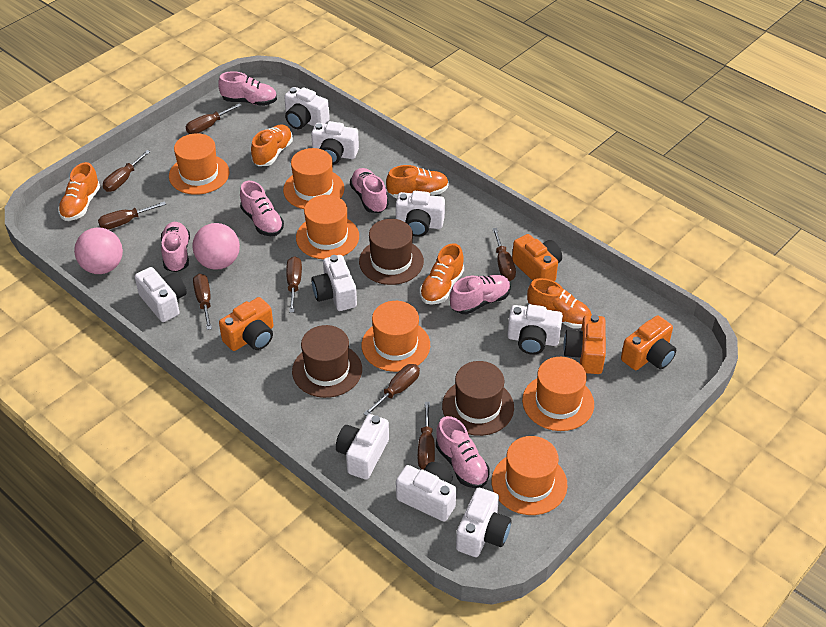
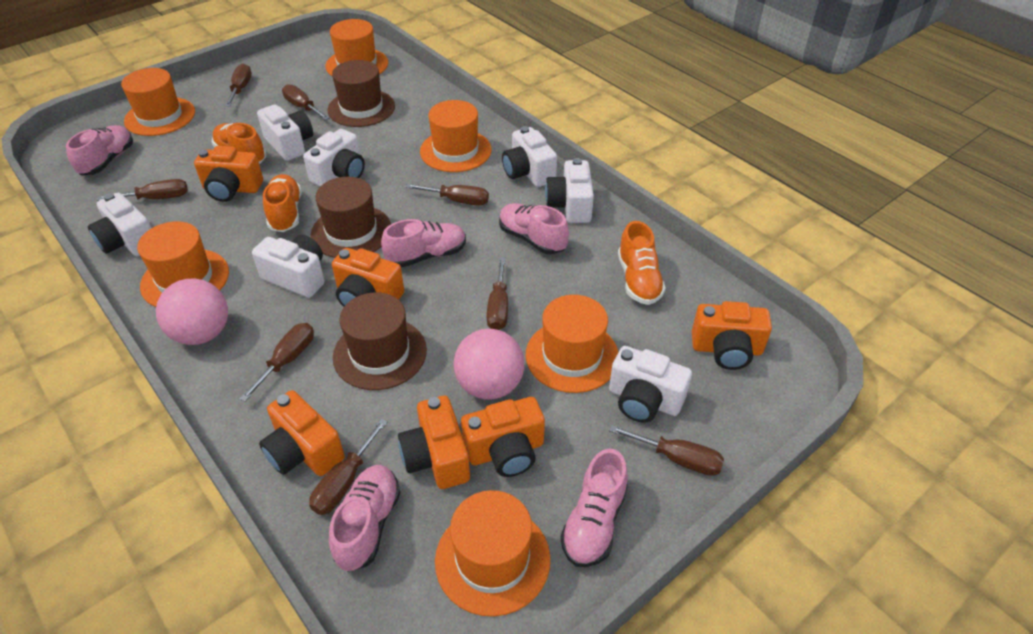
orange camera: [219,297,273,351] [512,234,562,281] [563,315,606,374] [621,315,676,370] = 4 -> [194,146,263,202] [259,390,345,476] [332,248,404,307] [398,396,470,489] [461,397,545,477] [692,301,772,370] = 6
orange shoe: [58,162,100,221] [251,124,293,166] [386,165,449,198] [420,243,464,305] [527,278,592,328] = 5 -> [212,123,266,164] [263,174,302,232] [618,221,666,305] = 3
pink shoe: [161,222,190,272] [218,71,277,106] [240,181,284,236] [350,168,388,213] [436,416,490,488] [450,275,511,314] = 6 -> [66,125,133,176] [329,465,400,571] [381,219,466,267] [499,203,569,254] [561,449,628,567] = 5
white camera: [135,267,187,322] [284,87,330,129] [311,121,359,165] [311,255,357,311] [336,414,389,480] [396,191,445,237] [396,462,456,521] [456,488,511,557] [507,304,563,355] = 9 -> [88,193,151,257] [252,235,325,298] [257,105,313,161] [303,129,365,186] [502,126,557,187] [545,158,594,223] [609,346,692,423] = 7

